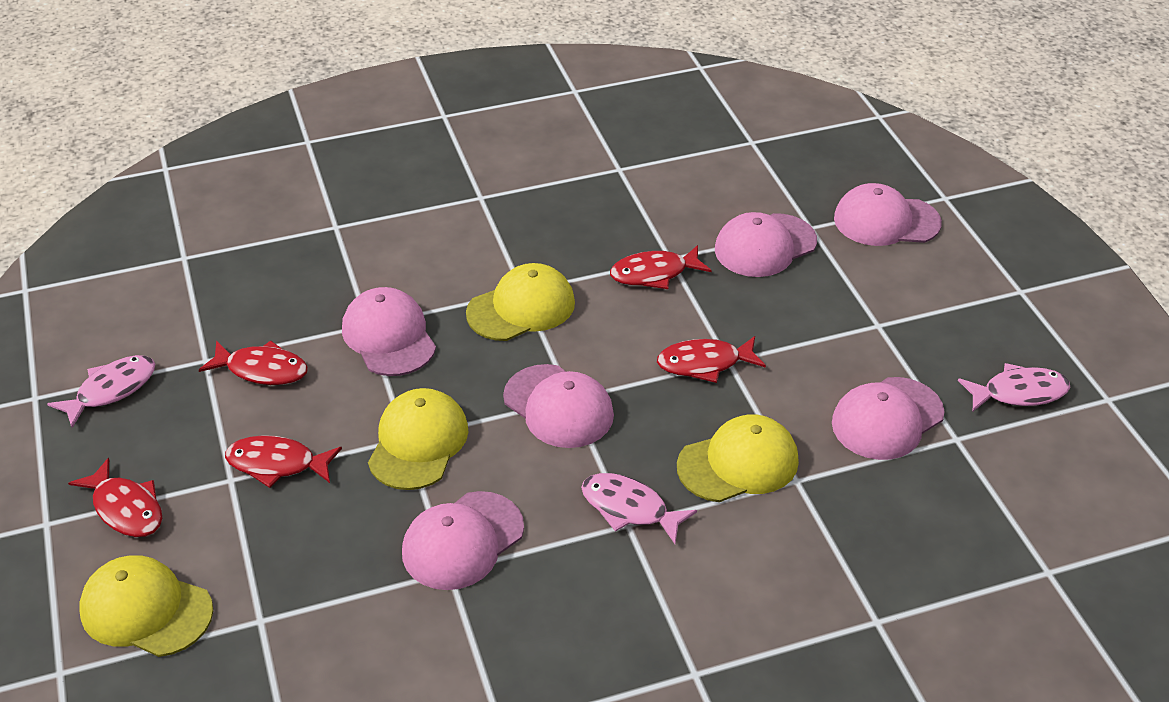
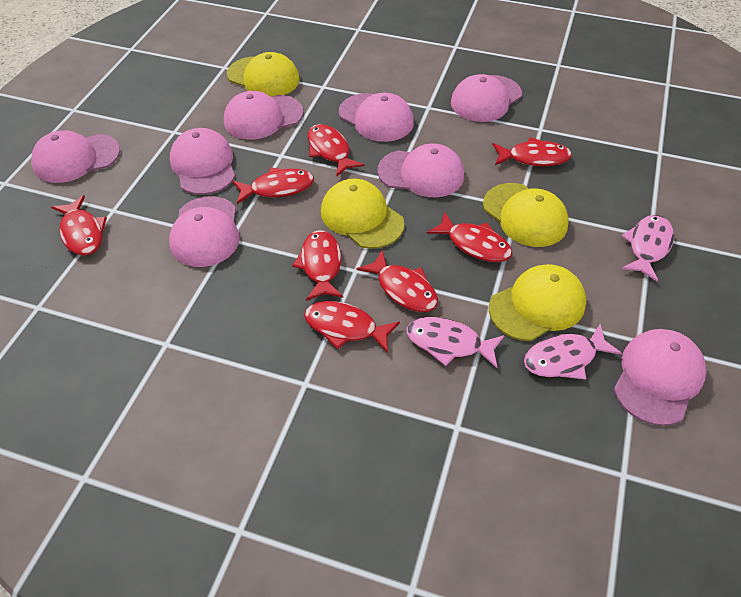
pink cap: [342,287,436,376] [402,491,524,590] [503,364,614,448] [715,212,817,277] [832,377,944,460] [834,183,942,246] = 6 -> [31,130,120,183] [169,196,240,267] [170,128,235,195] [224,91,303,140] [339,93,414,142] [377,143,464,197] [451,74,522,122] [614,329,706,426] = 8
red fish: [68,458,162,537] [199,340,308,385] [225,435,342,488] [610,245,712,289] [657,336,766,383] = 5 -> [51,195,107,256] [232,167,314,204] [292,230,343,301] [304,301,400,353] [307,124,364,177] [357,250,438,312] [426,212,513,262] [492,137,572,166] = 8

